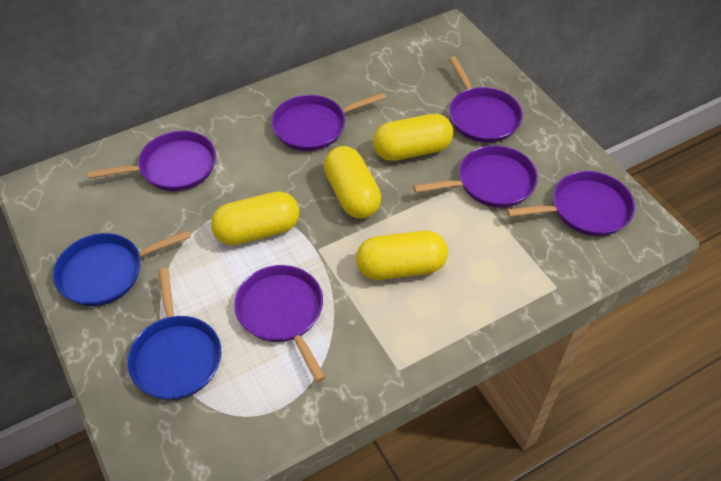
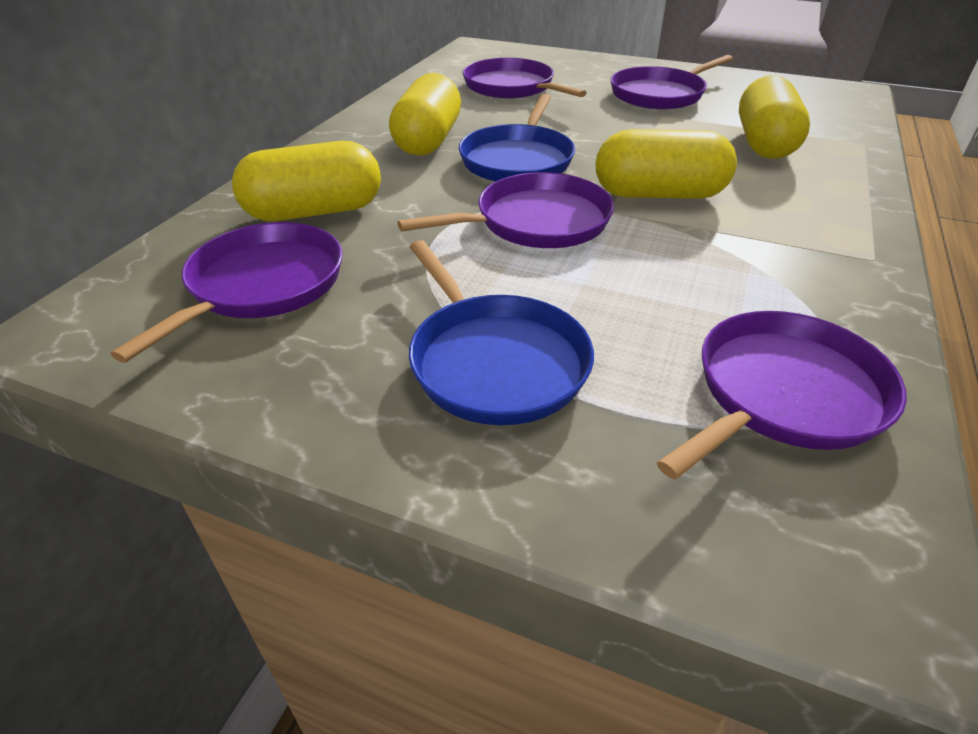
purple pan: [87,131,216,191] [234,265,326,382] [271,92,386,151] [413,145,538,208] [449,56,523,143] [507,171,635,236] = 6 -> [111,222,342,363] [397,172,614,248] [463,58,587,99] [610,55,733,110] [657,311,907,479] = 5

